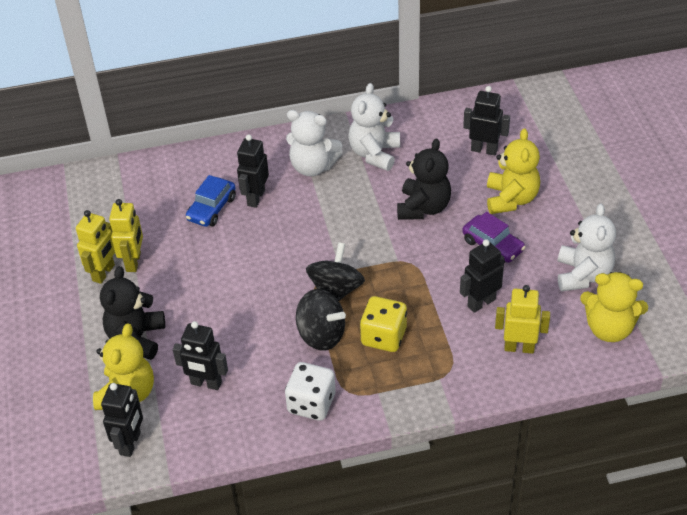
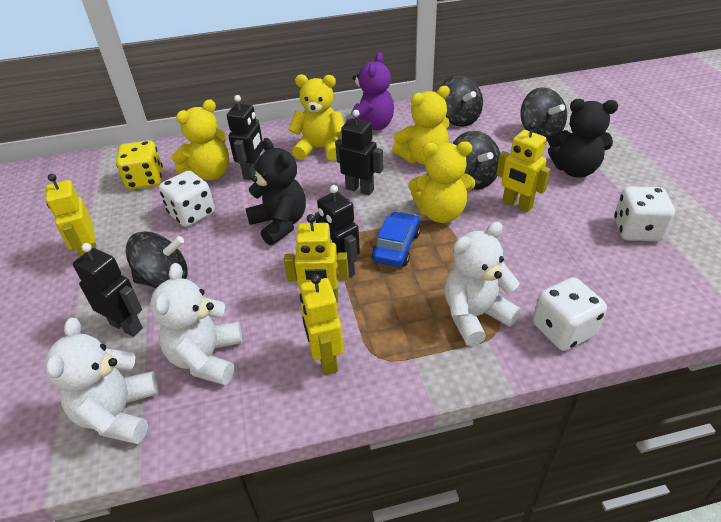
black robot: [101,383,143,457] [173,321,228,390] [237,134,269,208] [460,240,505,313] [463,86,510,155] = 5 -> [73,243,143,337] [227,95,264,180] [315,185,360,278] [335,110,383,195] = 4
black spinning top: [296,289,346,351] [306,242,365,301] = 2 -> [125,231,188,288] [440,75,483,127] [452,131,500,190] [521,87,567,141] = 4
purple car: [462,212,526,263] = 1 -> none = 0
purple teddy bear: none = 0 -> [346,52,394,130] = 1
white dice: [285,362,336,421] = 1 -> [159,171,215,227] [533,277,607,351] [614,187,675,241] = 3
yellow robot: [76,210,115,284] [109,199,143,272] [495,285,550,354] = 3 -> [46,174,96,256] [284,214,349,303] [300,274,344,375] [496,122,551,212] = 4
yellow teddy bear: [93,324,154,410] [487,128,540,214] [580,272,648,342] = 3 -> [172,99,229,180] [288,74,344,161] [392,86,450,165] [408,141,475,223] = 4

